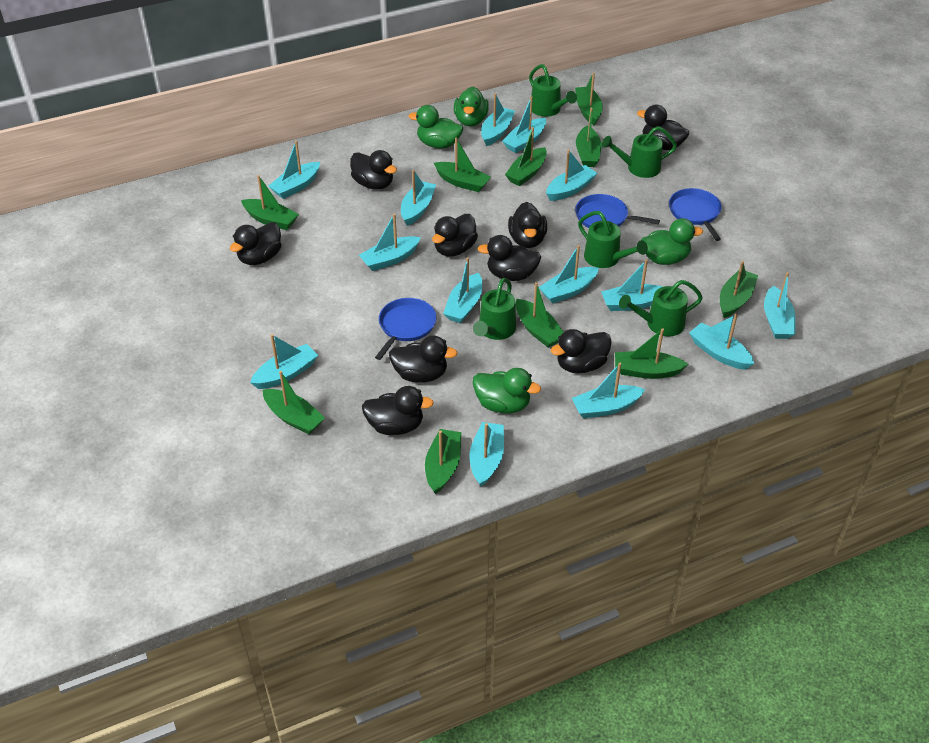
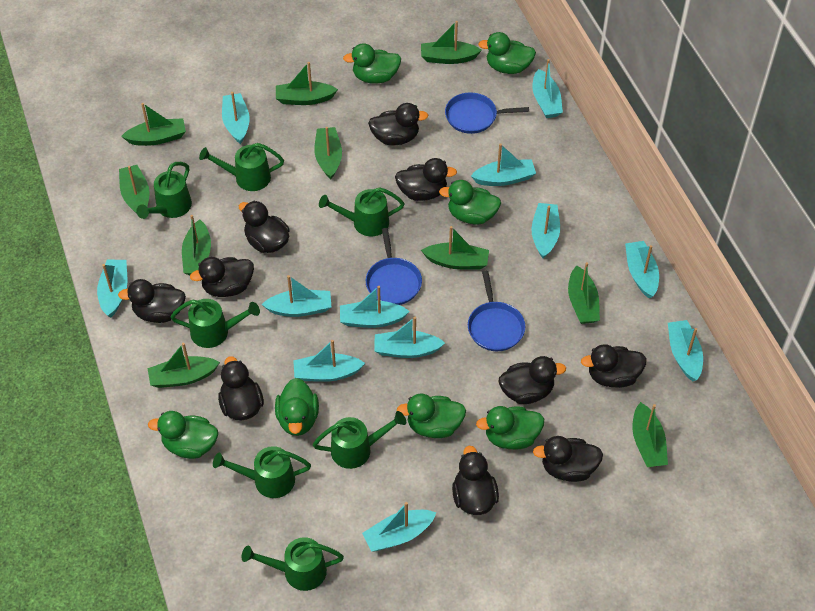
black duck: [230,222,282,265] [350,150,397,190] [362,386,434,435] [389,336,458,383] [432,214,478,257] [478,235,541,281] [508,202,547,248] [551,329,612,374] [637,104,689,150] = 9 -> [118,279,186,323] [190,257,254,297] [218,356,264,420] [239,201,290,253] [368,103,429,145] [395,158,457,201] [452,446,499,515] [499,356,566,404] [533,436,603,482] [581,344,647,388] = 10
green duck: [408,105,463,149] [454,87,489,126] [473,368,541,414] [641,218,703,265] = 4 -> [148,411,218,459] [275,378,319,436] [343,44,401,84] [397,393,466,438] [439,180,501,225] [476,406,544,450] [478,32,536,74] = 7
green watering can: [473,278,516,340] [529,64,577,117] [578,211,648,268] [602,126,677,178] [619,280,703,336] = 5 -> [136,162,192,219] [171,299,260,348] [199,143,284,191] [213,446,311,498] [242,537,344,591] [313,411,406,469] [319,187,404,236] = 7
turquoise boat: [250,334,318,389] [268,140,320,199] [359,214,421,271] [401,170,436,226] [443,257,482,323] [469,422,504,487] [481,93,515,146] [502,96,546,153] [539,245,599,304] [546,149,597,201] [572,363,645,418] [601,259,662,311] [689,314,754,370] [764,272,796,339] = 14 -> [97,260,127,318] [222,92,250,144] [261,275,331,317] [293,340,365,382] [340,286,410,328] [362,502,436,552] [374,317,445,358] [471,143,536,186] [531,203,560,259] [532,59,563,118] [625,241,659,299] [668,320,703,381] = 12

